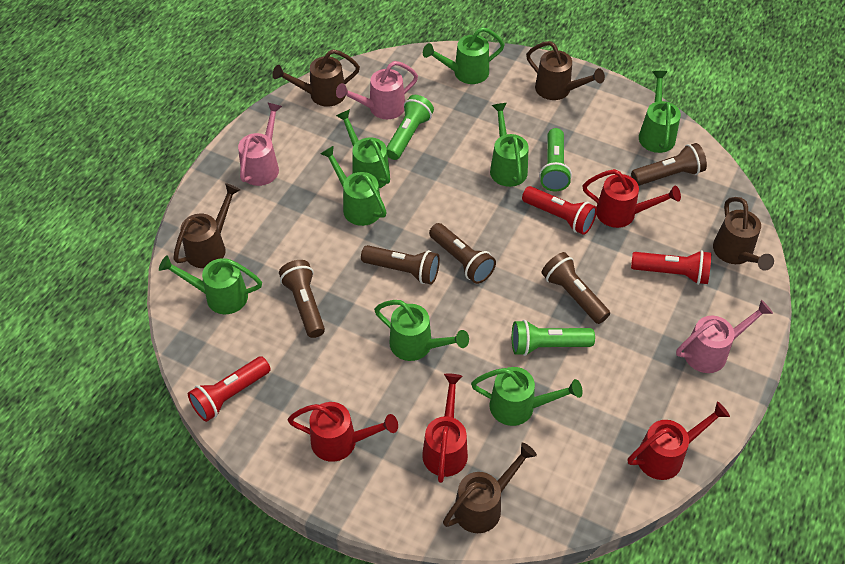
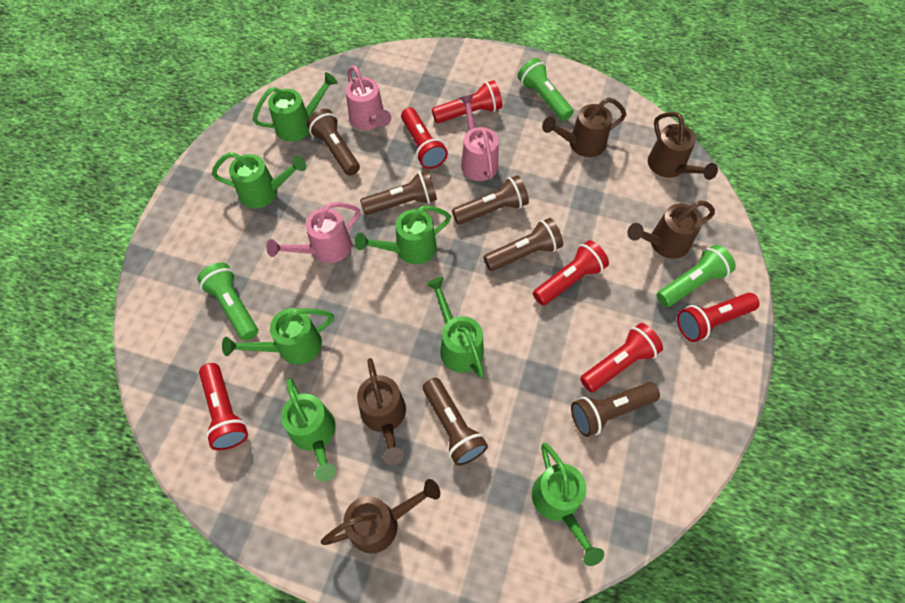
brown flashlight: [279,260,325,338] [361,245,440,285] [429,223,496,284] [541,252,610,324] [631,143,707,186] = 5 -> [307,109,360,176] [360,170,437,215] [423,378,488,466] [452,175,529,224] [484,218,563,271] [571,382,660,437] = 6
green watering can: [159,255,262,314] [320,146,387,226] [336,109,390,188] [374,300,469,361] [423,27,505,84] [471,367,583,426] [490,103,529,187] [639,71,681,153] = 8 -> [212,152,306,208] [222,308,334,365] [253,72,337,142] [281,378,336,482] [355,206,451,264] [426,277,484,378] [532,443,604,566] = 7
red flashlight: [188,356,271,422] [522,186,597,235] [631,250,711,285] = 3 -> [199,363,248,451] [401,108,448,169] [432,80,502,123] [533,240,609,306] [580,323,663,392] [677,293,760,342] = 6
red watering can: [288,402,398,462] [422,373,468,483] [583,169,681,228] [628,402,730,480] = 4 -> none = 0

